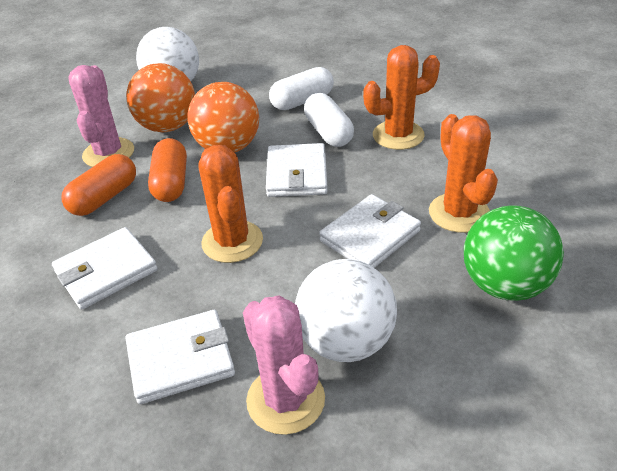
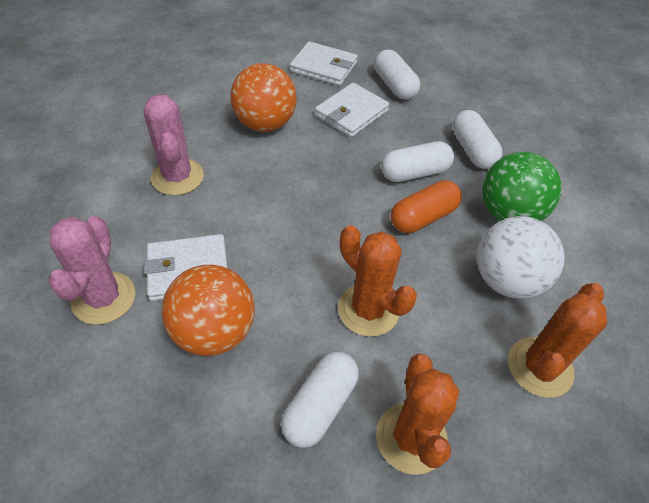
orange capsule: [61,154,136,216] [148,138,187,202] = 2 -> [391,180,462,233] = 1
white ball: [136,27,199,81] [295,259,397,362] = 2 -> [477,216,565,299] = 1
white capsule: [269,67,334,110] [304,93,354,147] = 2 -> [281,352,359,448] [374,50,420,100] [381,141,454,182] [452,110,502,169] = 4
white wallet: [52,227,158,310] [126,310,235,404] [266,143,328,197] [319,194,421,268] = 4 -> [144,234,228,301] [290,41,357,86] [315,83,390,138] = 3

